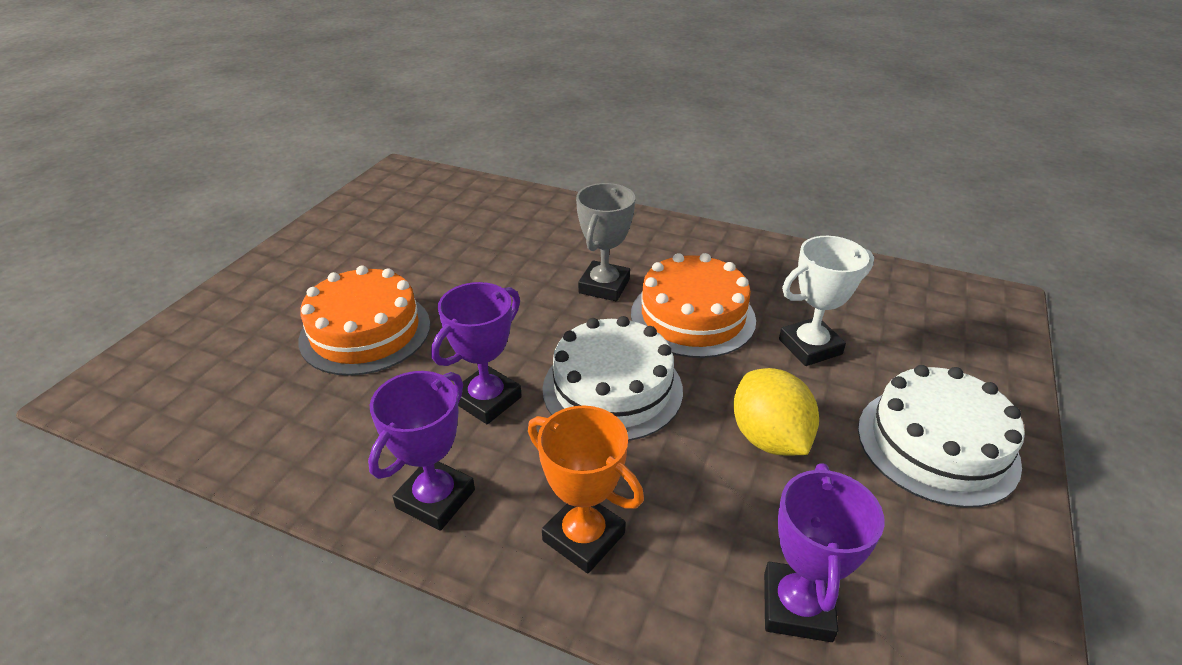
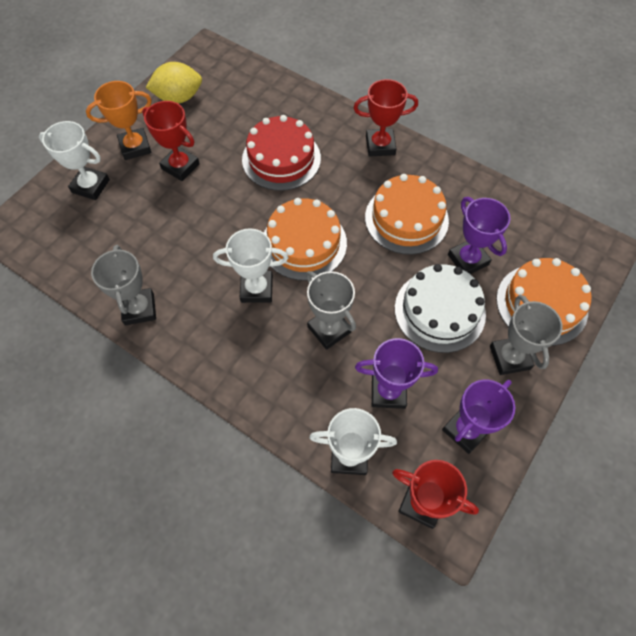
grey trophy: [576,183,635,301] = 1 -> [91,245,156,325] [306,271,356,350] [490,295,563,375] = 3
orange cake: [298,266,430,376] [631,253,756,358] = 2 -> [264,198,347,280] [365,174,449,255] [496,258,591,346] = 3
red cake: none = 0 -> [242,115,321,191] = 1
red trophy: none = 0 -> [142,101,200,181] [353,79,418,157] [392,460,479,529] = 3
white cake: [543,316,683,441] [858,365,1025,508] = 2 -> [395,264,486,353] = 1
white trophy: [779,236,874,366] = 1 -> [39,121,110,200] [213,228,288,303] [309,408,397,475] = 3

